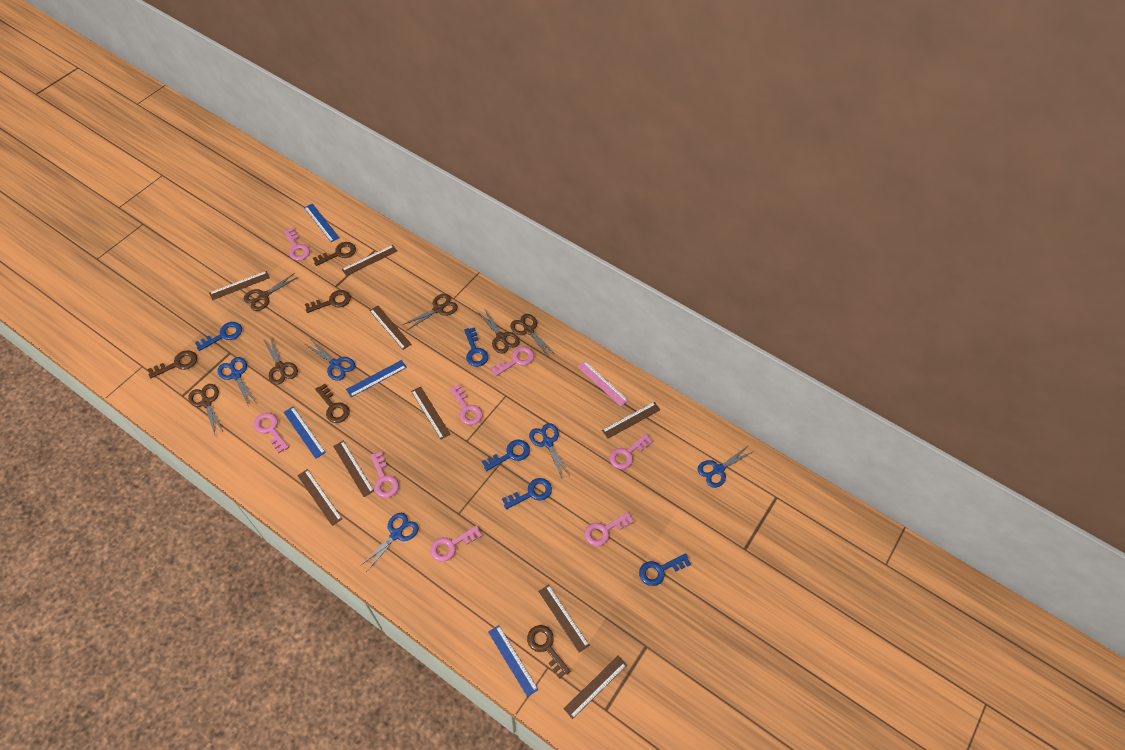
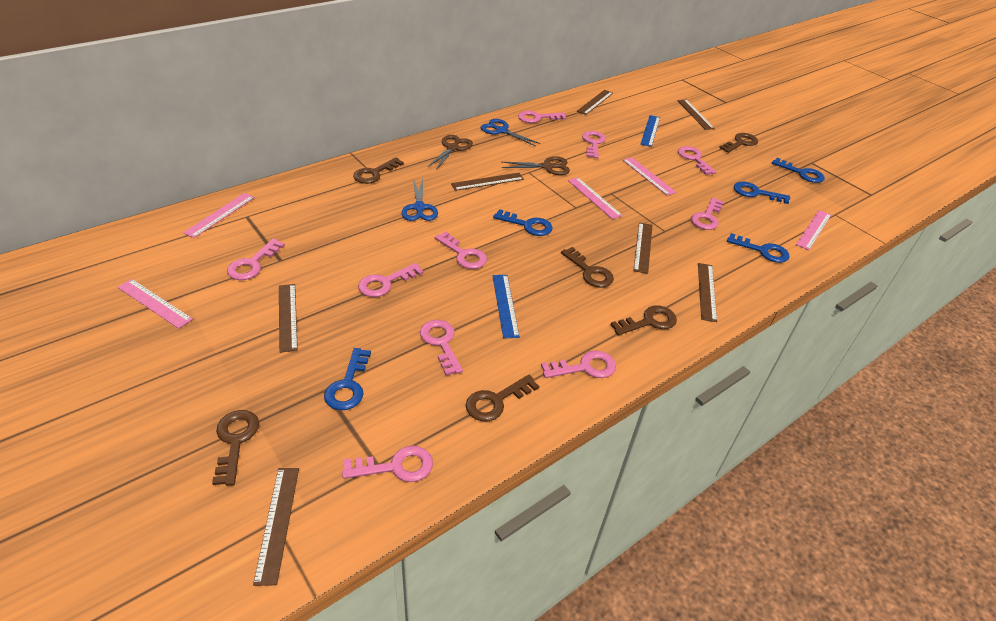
blue ruler: [283,407,326,459] [304,204,339,242] [346,360,407,397] [488,625,538,697] = 4 -> [493,275,520,338] [640,115,660,147] = 2
blue scissors: [218,357,256,407] [306,340,355,381] [360,513,418,571] [529,423,570,478] [697,445,754,488] = 5 -> [401,179,438,221] [480,119,540,146] = 2
brown key: [148,350,197,378] [305,290,351,313] [313,242,356,266] [315,384,350,423] [527,625,570,679] = 5 -> [212,410,259,486] [353,157,404,184] [466,375,539,422] [561,247,614,288] [610,305,677,335] [719,133,758,153] = 6
brown ruler: [209,271,270,300] [297,469,342,526] [333,441,374,497] [342,245,397,276] [369,306,412,350] [411,387,451,439] [538,585,589,653] [563,656,627,719] [602,402,660,438] = 9 -> [253,468,299,586] [279,284,298,353] [451,173,524,191] [577,90,613,115] [634,222,653,274] [677,100,715,130] [698,263,717,322] = 7
brown scissors: [188,384,223,435] [244,273,298,311] [263,336,298,385] [403,294,458,330] [478,308,520,354] [510,314,556,357] = 6 -> [428,135,473,170] [502,156,570,175] = 2
pink key: [254,413,289,453] [284,228,310,261] [371,451,399,498] [430,526,482,562] [450,384,483,425] [490,347,534,376] [585,512,634,546] [609,434,653,469] = 8 -> [227,239,285,280] [342,446,433,482] [358,263,424,297] [420,320,463,376] [435,232,487,269] [518,111,566,123] [541,350,616,378] [582,131,606,158] [678,146,716,175] [691,198,724,230] = 10
pink ruler: [577,361,628,406] = 1 -> [118,279,193,329] [183,193,255,238] [568,177,623,219] [623,157,677,196] [796,210,831,250] = 5

